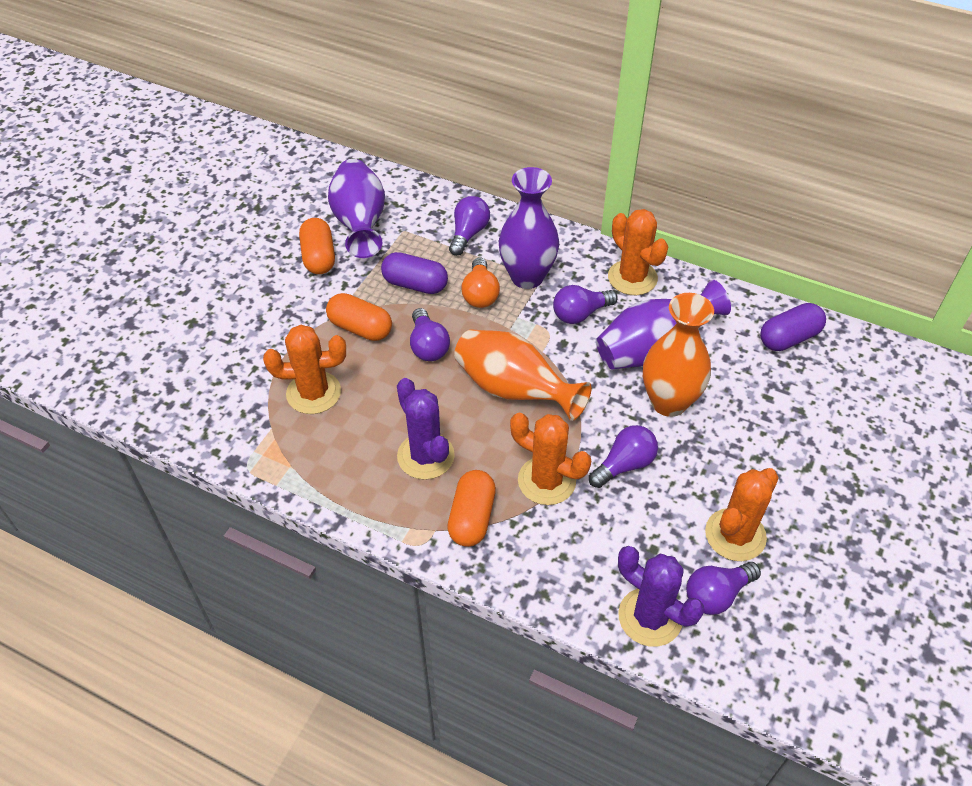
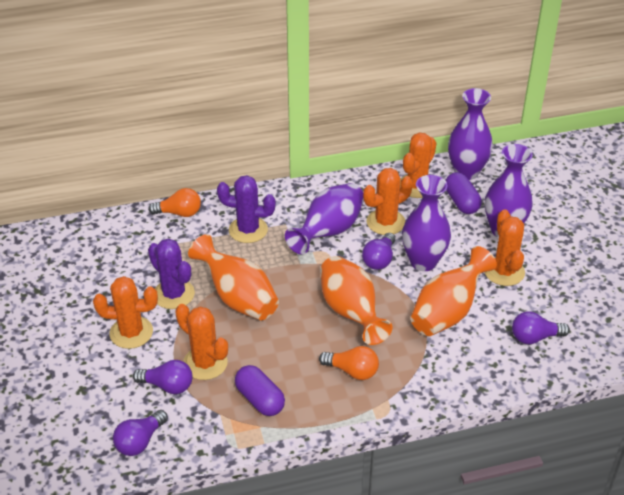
orange cactus: [263,325,346,414] [510,413,591,505] [608,209,669,295] [705,468,779,561] = 4 -> [93,276,158,349] [175,304,228,380] [363,168,413,235] [400,133,436,198] [485,209,525,286] = 5
orange capsule: [299,218,335,274] [326,293,392,341] [447,470,496,547] = 3 -> none = 0
orange light bulb: [461,257,500,308] = 1 -> [148,188,201,217] [319,346,379,380] = 2
orange vase: [454,329,591,421] [643,293,714,417] = 2 -> [188,234,279,320] [320,256,392,345] [411,246,497,336] = 3
purple light bulb: [410,308,450,361] [449,196,490,256] [553,285,618,324] [589,425,658,488] [686,562,761,615] = 5 -> [113,410,168,456] [133,360,193,394] [362,233,395,270] [512,312,570,344] = 4
purple vase: [328,159,385,258] [499,167,559,289] [596,279,731,369] = 3 -> [285,183,364,254] [402,175,451,271] [448,88,493,180] [485,144,533,238] = 4

